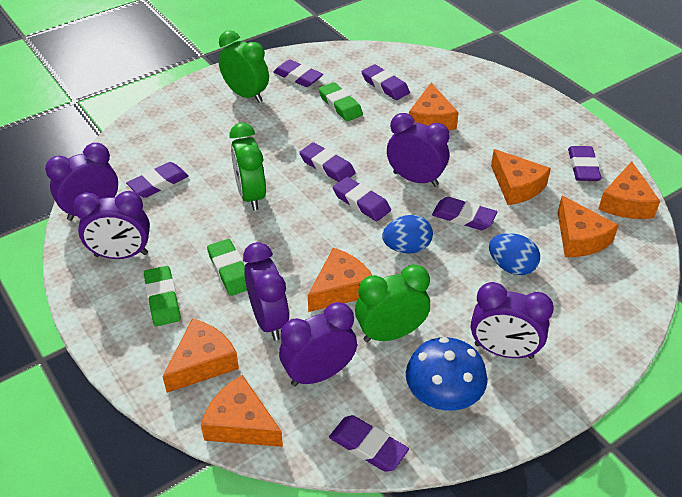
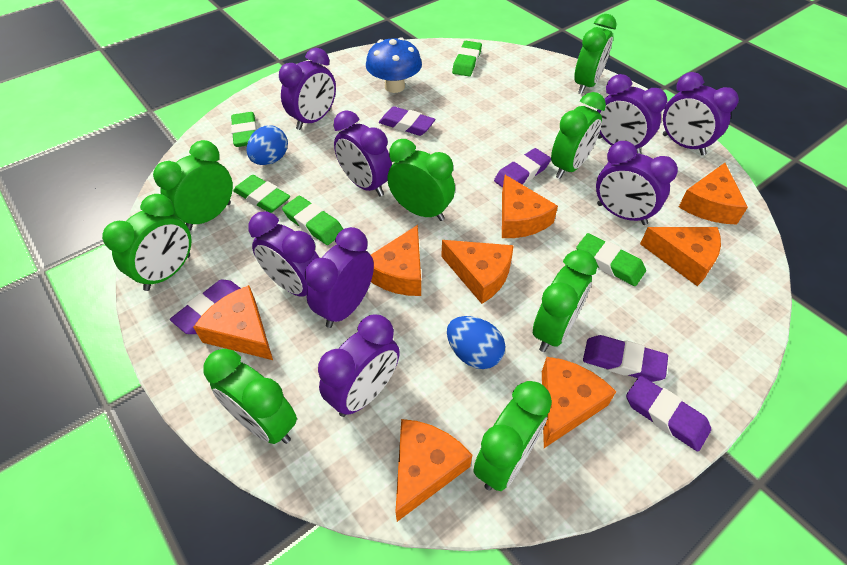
green clock: [219,30,269,103] [230,123,266,210] [355,265,430,342] = 3 -> [102,194,192,291] [153,140,233,231] [203,349,297,444] [387,139,455,221] [473,381,552,491] [533,250,597,352] [551,92,606,179] [574,14,617,94] = 8
green eraser: [144,266,181,326] [207,239,247,296] [318,82,363,121] = 3 -> [231,112,257,147] [233,175,290,213] [282,196,343,245] [452,41,482,76] [576,233,646,286] = 5
orange cheese: [163,319,239,393] [201,375,283,447] [308,248,373,312] [409,83,459,131] [491,149,551,205] [558,196,619,257] [598,161,660,219] = 7 -> [193,285,273,360] [371,225,421,296] [396,419,472,522] [441,240,514,304] [502,175,558,238] [542,357,616,448] [640,227,721,286] [679,163,748,224] = 8
purple clock: [45,143,118,221] [73,191,150,259] [243,242,289,341] [279,302,357,386] [387,113,450,187] [471,282,554,359] = 6 -> [249,212,319,297] [279,48,336,130] [305,227,374,328] [318,314,400,417] [334,110,392,197] [596,141,678,225] [597,74,667,154] [663,72,739,155] = 8
purple eraser: [126,162,189,198] [273,59,323,87] [299,142,355,182] [329,415,409,472] [333,177,391,221] [362,64,410,100] [432,197,497,230] [568,146,602,181] = 8 -> [170,279,241,334] [379,106,436,136] [494,148,551,188] [583,335,668,382] [626,375,711,452] = 5

